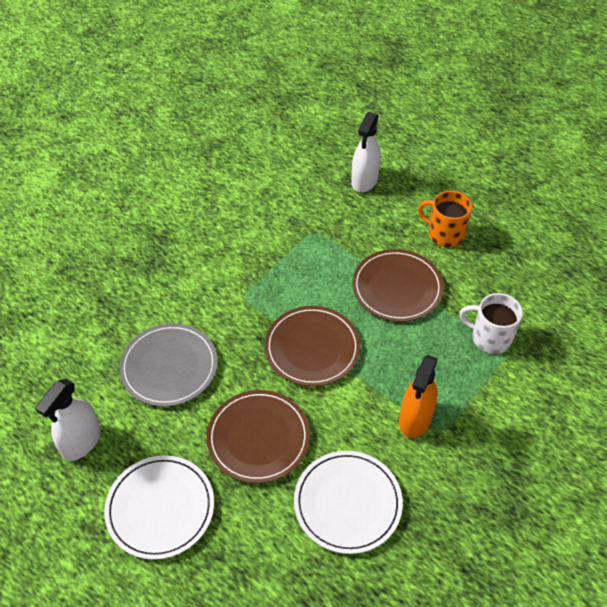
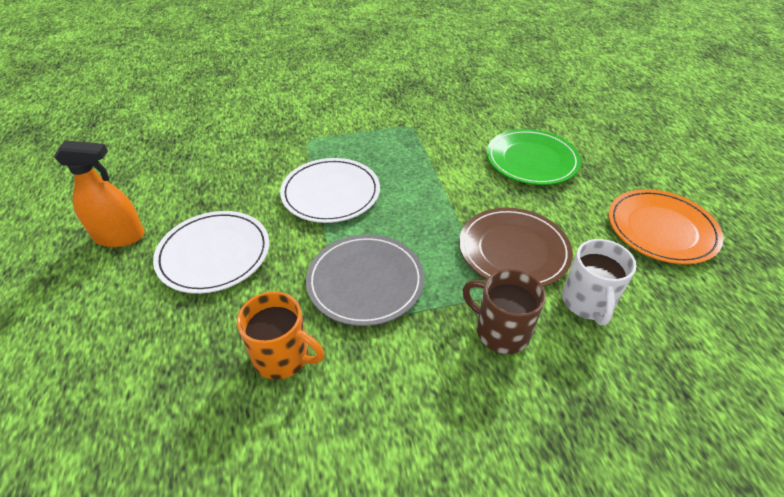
brown mug: none = 0 -> [462,269,546,354] = 1
brown plate: [207,390,310,483] [265,306,361,387] [352,249,444,322] = 3 -> [459,208,573,287] = 1
green plate: none = 0 -> [487,129,581,185] = 1
orange plate: none = 0 -> [608,189,724,264] = 1
white spray bottle: [35,379,101,461] [351,112,381,192] = 2 -> none = 0

